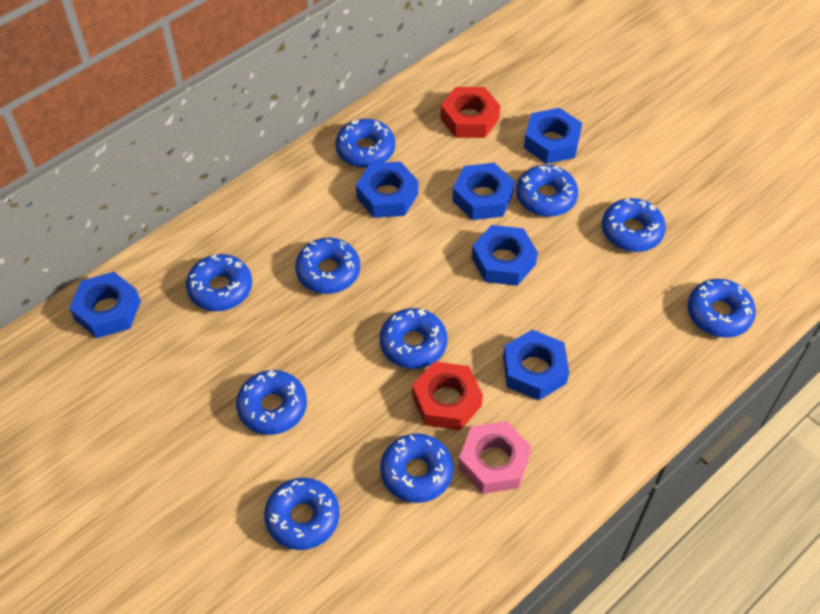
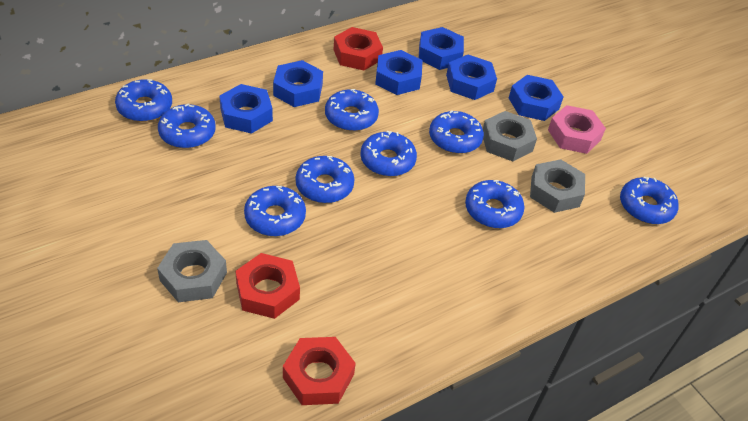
blue donut: [186,254,252,311] [236,370,307,435] [264,478,340,550] [295,238,360,294] [335,119,395,168] [380,308,447,369] [380,434,453,503] [516,165,578,217] [602,198,666,252] [687,279,756,338] = 10 -> [115,79,172,122] [158,103,216,148] [244,186,306,236] [296,156,355,203] [325,89,379,131] [360,131,417,177] [429,110,484,154] [465,180,524,228] [620,177,679,224] = 9
grey nut: none = 0 -> [157,240,227,302] [483,111,537,161] [530,159,585,213] = 3
red nut: [412,361,483,430] [440,87,500,138] = 2 -> [235,253,300,319] [283,337,356,405] [334,27,383,71] = 3

